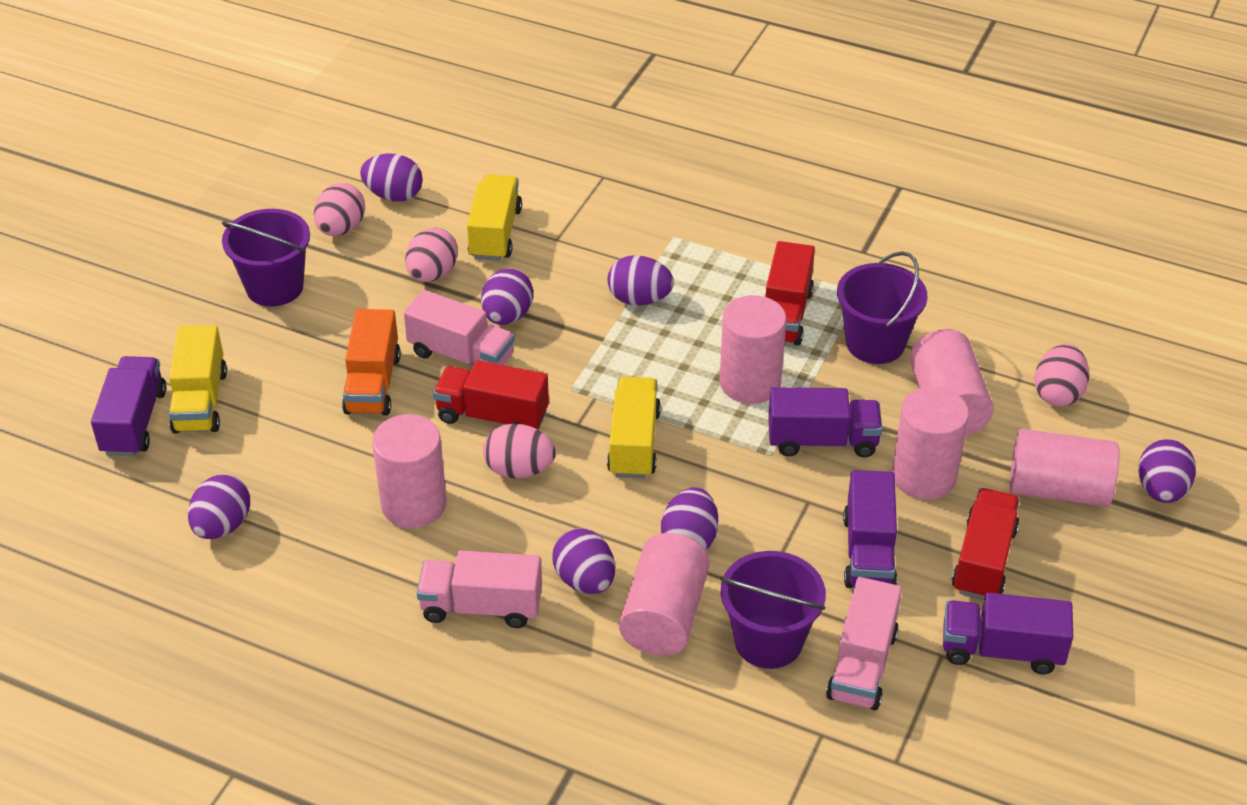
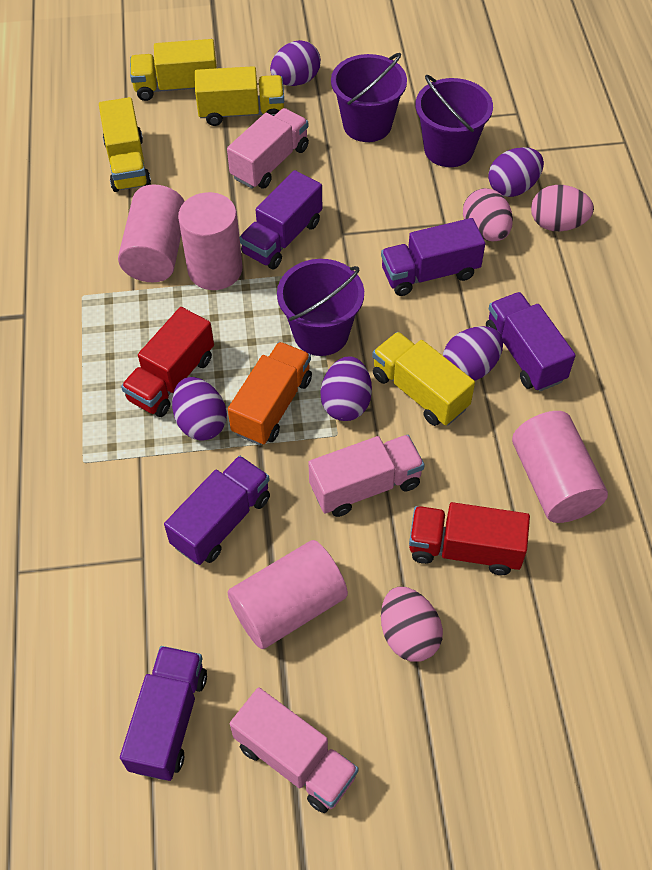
pink cylinder: [372,414,447,528] [619,533,710,656] [720,295,786,404] [892,387,969,499] [910,329,994,436] [1010,429,1120,507] = 6 -> [118,184,185,282] [178,192,242,290] [228,540,348,649] [512,411,608,523] = 4
pink egg: [314,183,365,236] [405,228,458,282] [483,424,556,479] [1035,344,1089,407] = 4 -> [381,587,443,662] [463,188,513,241] [531,185,594,231] = 3
purple egg: [188,474,250,539] [360,153,423,202] [481,268,533,325] [552,528,615,594] [607,255,674,305] [661,487,718,550] [1138,439,1196,503] = 7 -> [172,377,227,441] [270,40,321,86] [320,356,372,421] [443,326,503,381] [488,147,544,197] = 5
purple truck: [91,356,166,456] [768,387,882,458] [843,470,897,588] [943,592,1073,674] = 4 -> [120,646,207,781] [164,456,270,565] [239,170,322,269] [381,218,485,296] [486,292,576,391] = 5
red truck: [433,360,549,430] [766,241,815,345] [952,488,1020,600] = 3 -> [121,307,214,417] [409,502,530,575] = 2
yellow truck: [169,325,227,434] [467,174,522,261] [607,377,661,479] = 3 -> [99,97,151,192] [130,39,217,101] [195,66,284,126] [372,332,475,426] = 4

